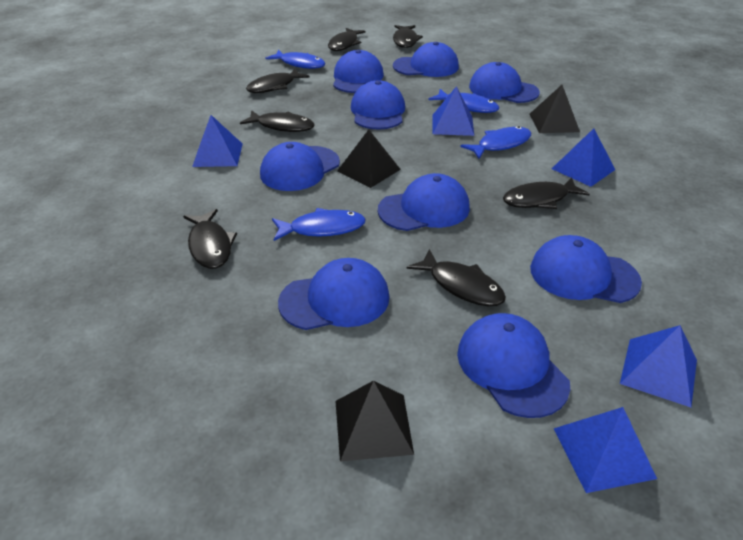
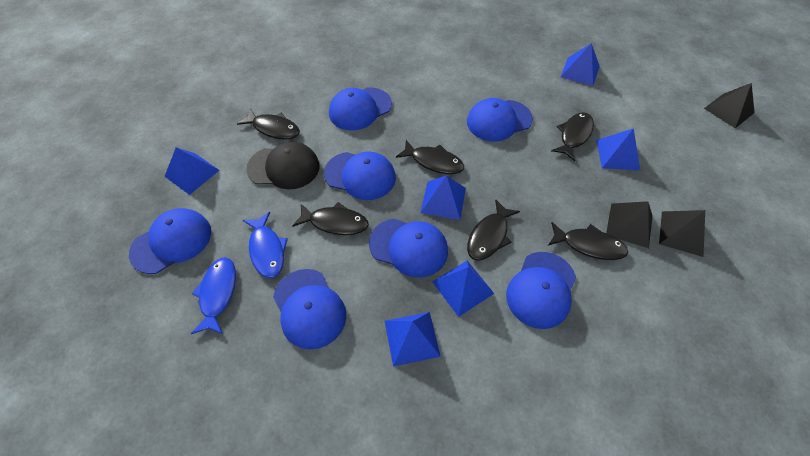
black cap: none = 0 -> [246,142,319,189] = 1
black fish: [183,209,237,269] [240,110,314,132] [246,69,310,93] [328,28,365,51] [393,25,423,48] [407,249,506,306] [503,177,590,209] = 7 -> [237,109,300,139] [292,202,369,235] [396,140,464,174] [467,199,520,261] [548,222,628,260] [551,112,594,161] = 6
blue cap: [260,142,340,191] [278,258,390,330] [333,50,384,93] [351,80,405,130] [378,173,470,231] [393,42,459,77] [457,313,570,418] [469,62,540,103] [530,235,642,303] = 9 -> [129,208,211,274] [273,269,346,350] [324,151,396,200] [329,87,392,130] [369,219,448,278] [467,98,533,142] [506,252,576,329] = 7
blue fish: [266,50,326,69] [272,208,366,241] [428,89,499,113] [460,126,531,159] = 4 -> [191,257,236,334] [243,212,288,278] = 2
blue pyramid: [192,115,243,167] [432,86,474,136] [552,128,615,187] [553,407,657,493] [620,325,697,407] = 5 -> [164,148,219,195] [385,312,441,367] [420,175,466,220] [432,261,494,317] [561,43,600,86] [596,128,640,170] = 6

